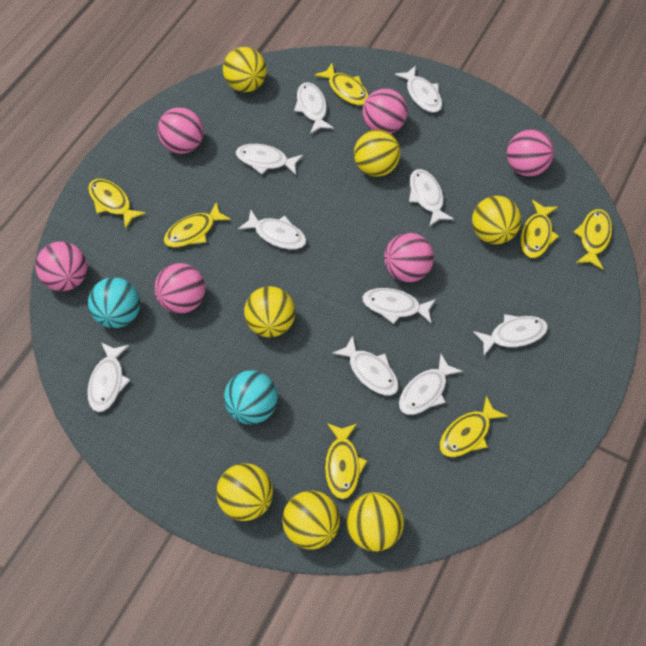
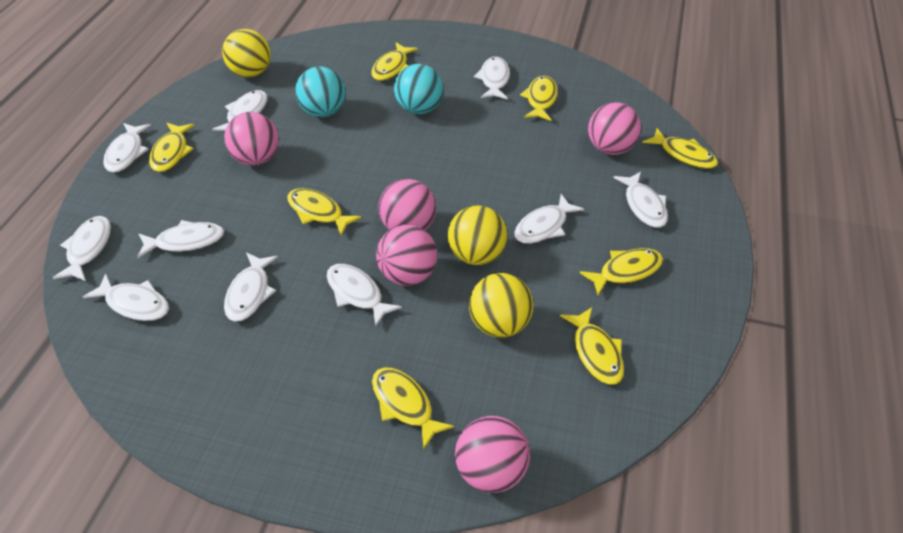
pink ball: [35,241,87,291] [154,263,205,314] [157,107,204,154] [362,88,407,134] [384,233,434,282] [507,129,554,176] = 6 -> [224,112,279,166] [376,225,437,286] [378,179,436,231] [455,416,530,493] [588,102,641,155] = 5
yellow ball: [216,463,273,521] [223,47,267,92] [244,286,295,337] [282,490,340,549] [346,492,404,552] [354,130,400,177] [472,196,521,244] = 7 -> [222,29,271,77] [448,205,507,265] [469,273,534,338] = 3
yellow fish: [88,179,145,229] [164,202,231,247] [315,63,369,105] [325,423,367,499] [440,396,508,457] [520,200,559,258] [574,209,612,270] = 7 -> [149,123,194,172] [287,188,362,236] [371,42,418,81] [372,367,454,449] [520,76,558,121] [560,307,624,385] [580,248,663,295] [642,128,718,169] = 8

